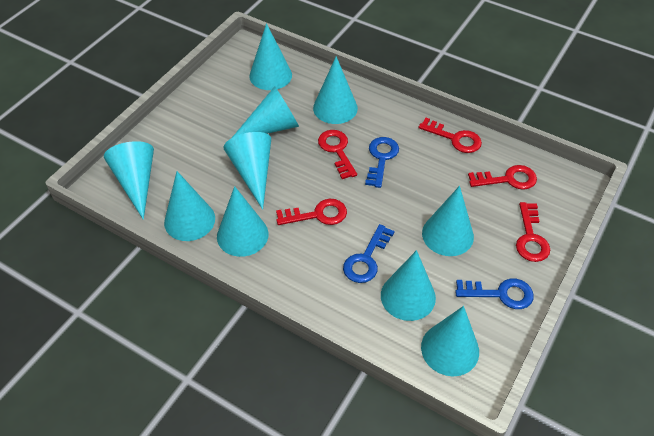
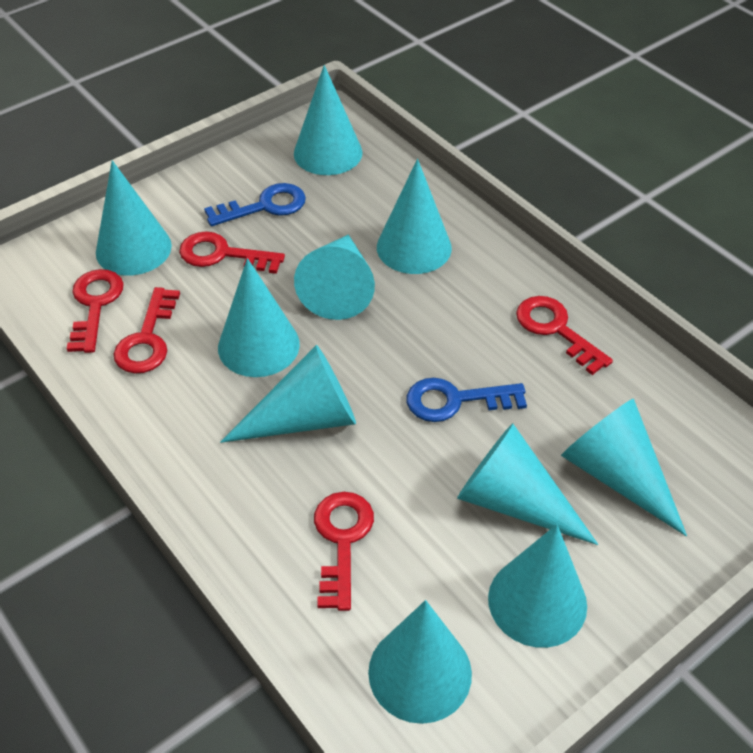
blue key: [343,224,394,283] [365,137,399,188] [455,279,534,309] = 3 -> [204,183,306,226] [407,378,527,422] = 2

